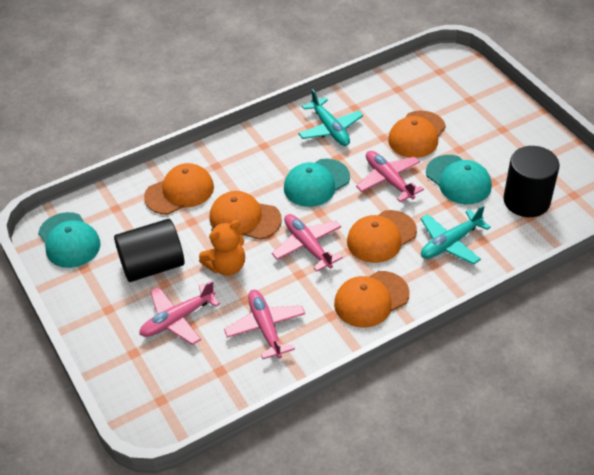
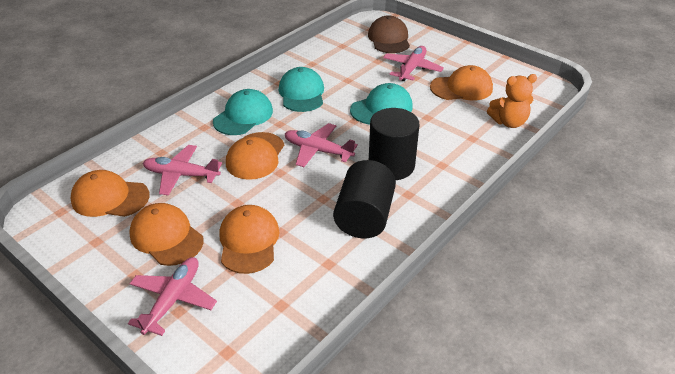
brown cap: none = 0 -> [368,15,410,53] = 1
turquoise plane: [298,89,363,146] [421,205,491,265] = 2 -> none = 0

